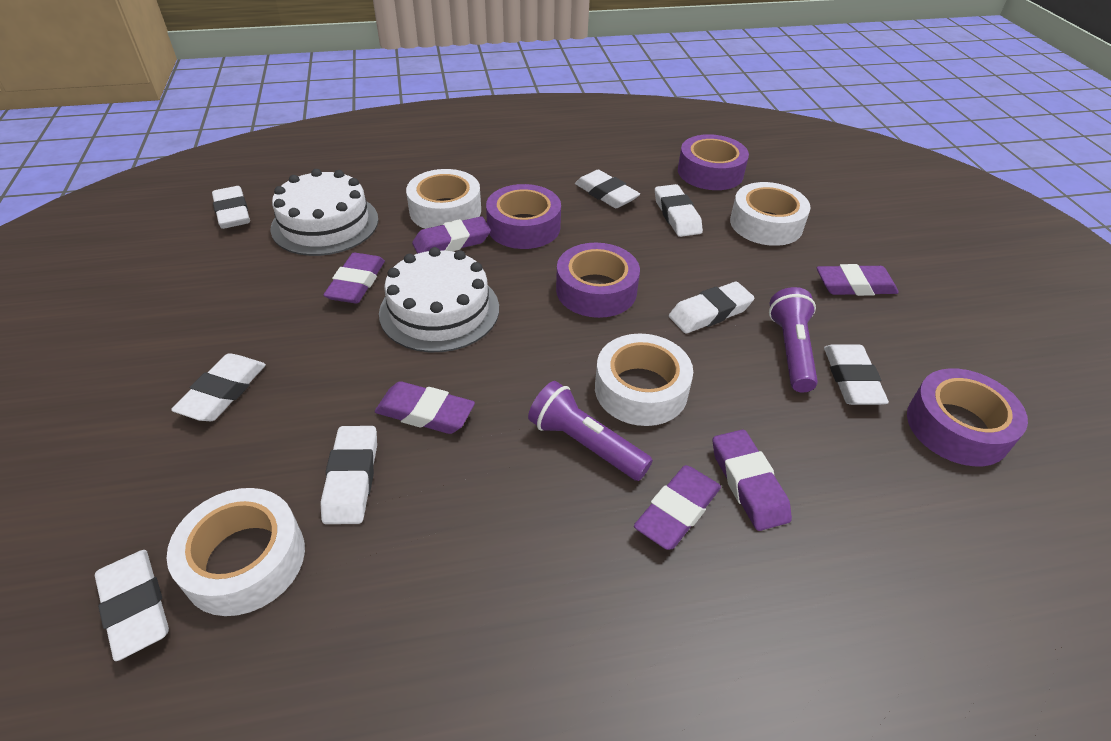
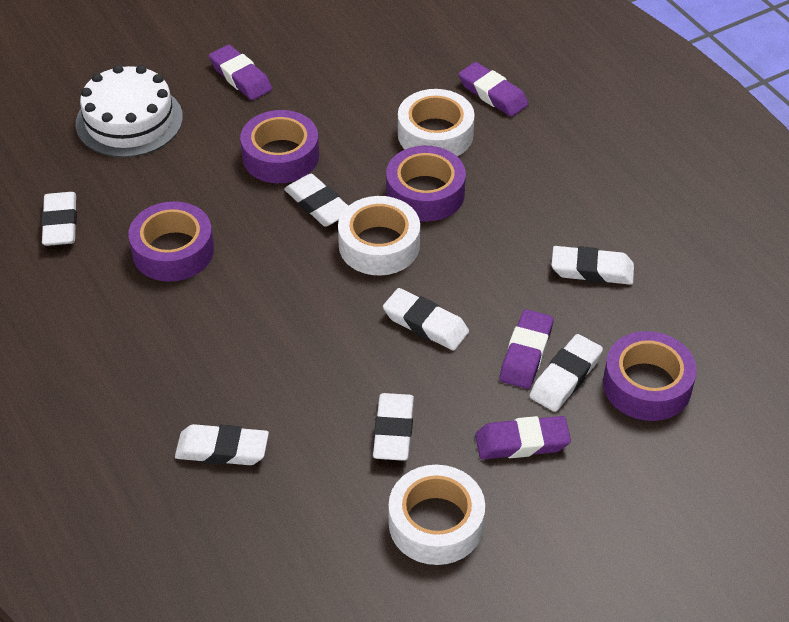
purple eraser: [323,253,385,304] [375,381,475,434] [412,216,491,254] [634,465,721,550] [713,429,792,531] [817,264,899,296] = 6 -> [209,45,272,100] [458,62,529,117] [475,416,571,459] [500,309,554,389] = 4
purple flashlight: [528,381,653,481] [769,287,818,392] = 2 -> none = 0
white cake: [270,169,378,256] [379,247,499,352] = 2 -> [76,65,183,158] = 1
white eraser: [95,550,169,661] [171,353,266,421] [212,186,250,229] [320,426,377,524] [575,170,640,208] [655,184,703,237] [669,282,754,333] [824,344,889,405] = 8 -> [41,192,77,246] [175,424,269,465] [284,174,348,227] [373,393,414,461] [383,288,469,351] [530,334,603,412] [551,246,634,285] = 7
white tape: [167,488,305,616] [406,169,481,229] [595,334,693,426] [730,182,811,246] = 4 -> [338,196,420,275] [389,465,485,565] [398,89,475,156] = 3

